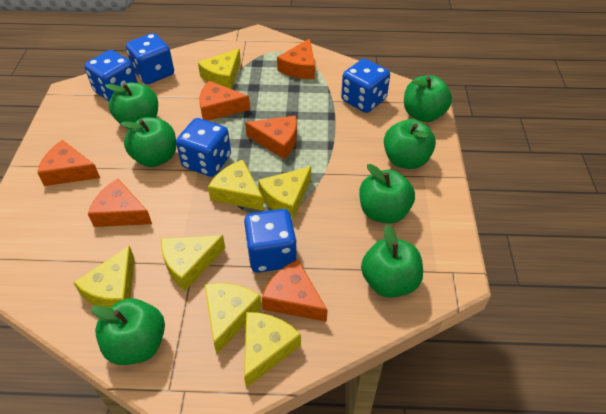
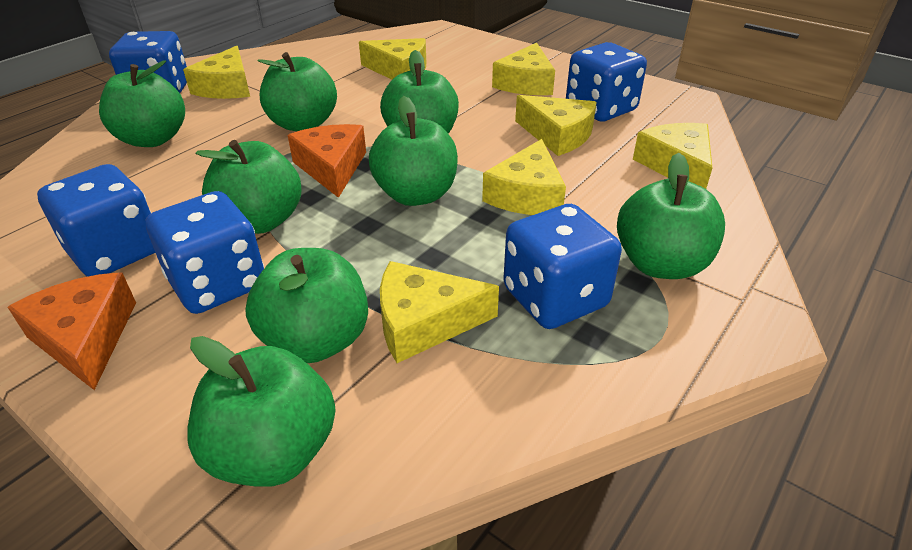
green apple: [90,298,165,365] [105,82,158,129] [120,117,176,167] [359,164,415,224] [361,225,423,298] [384,119,436,169] [404,75,452,122] = 7 -> [99,60,185,147] [187,336,336,487] [196,140,302,234] [245,248,368,363] [258,52,337,131] [369,96,458,206] [380,50,459,134] [617,153,725,279] = 8
orange cheese: [37,140,100,186] [88,179,152,227] [200,81,250,121] [245,115,297,159] [262,260,327,322] [277,39,315,79] = 6 -> [8,273,136,390] [288,124,366,198] = 2

